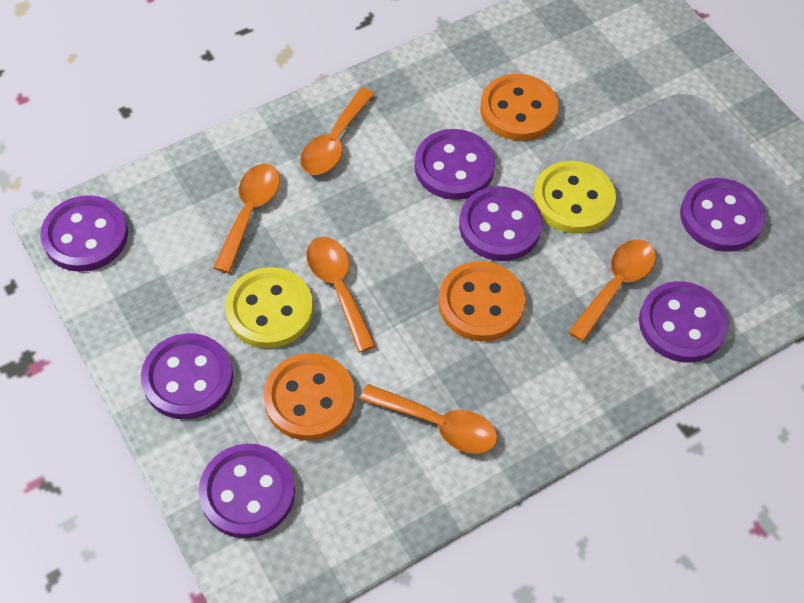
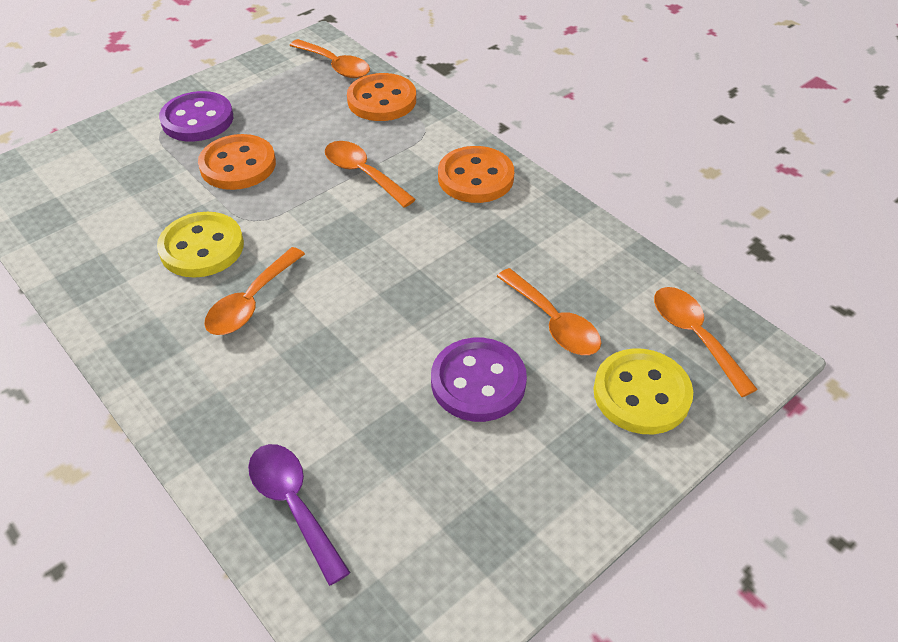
purple button: [40,195,128,272] [141,333,233,419] [198,444,295,538] [415,129,495,200] [459,186,543,261] [639,281,729,362] [680,178,765,252] = 7 -> [159,91,233,142] [431,338,527,422] = 2
purple spoon: none = 0 -> [248,444,351,586] = 1

